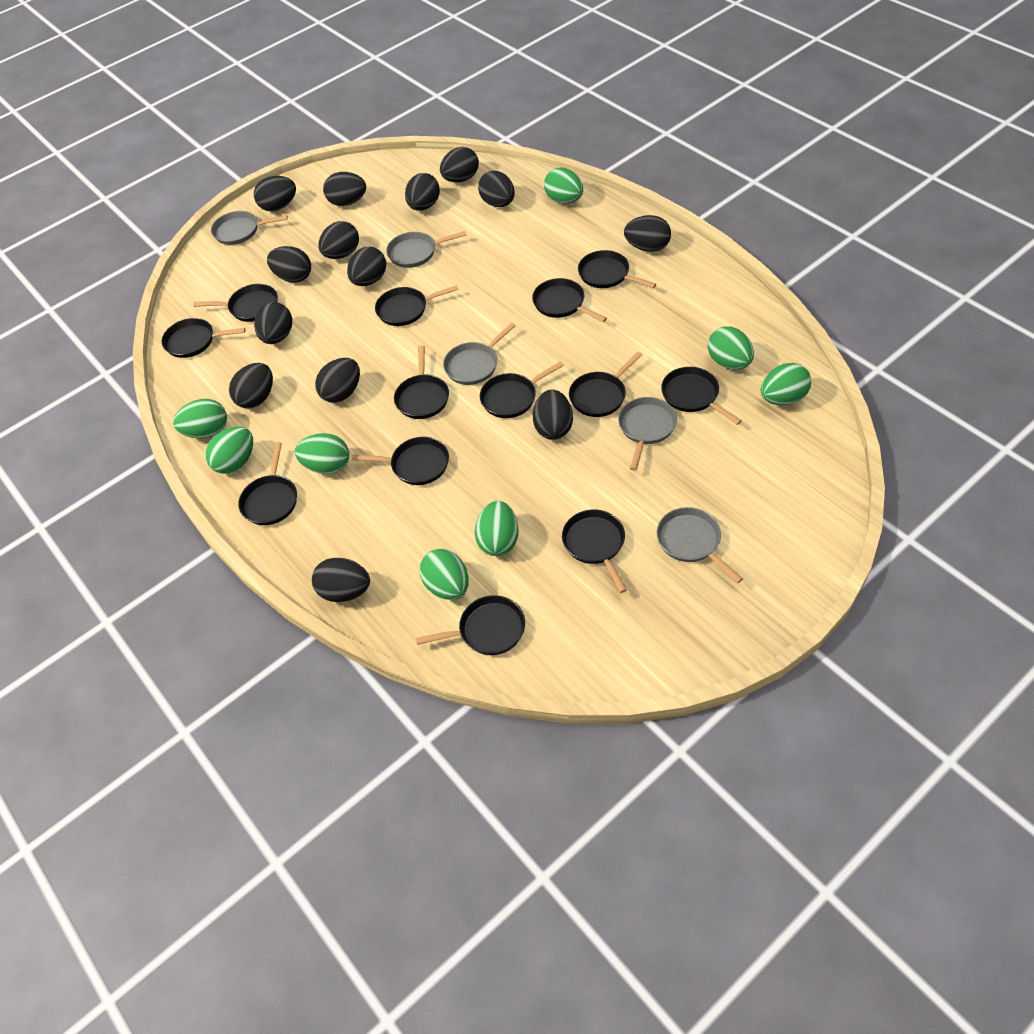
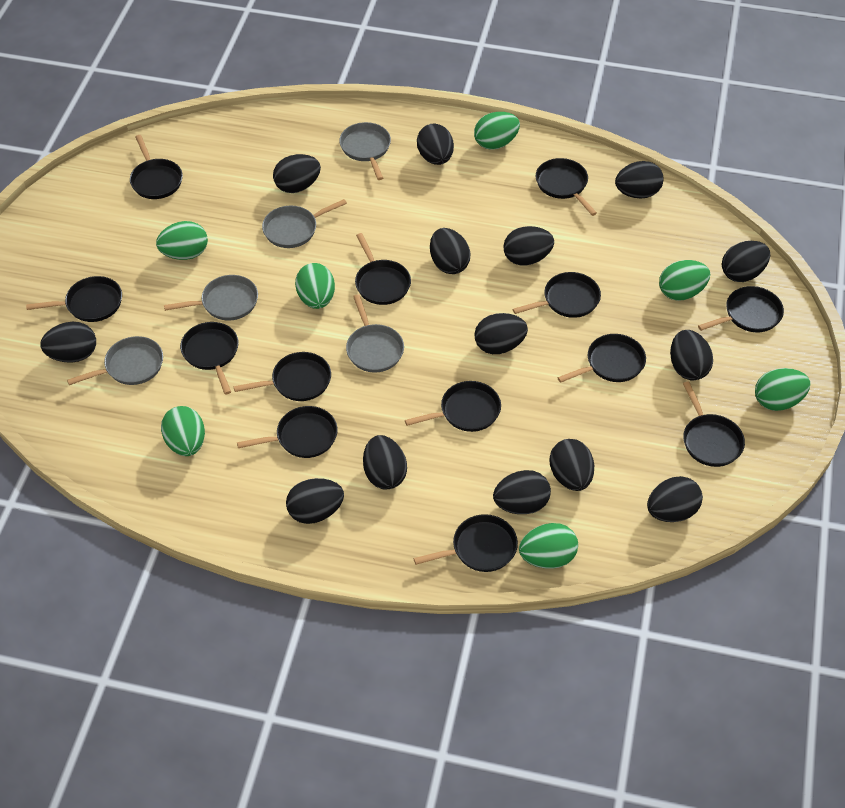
green egg: [173,399,227,438] [205,427,253,474] [295,433,349,474] [420,549,469,600] [475,501,519,556] [544,168,583,204] [708,327,754,369] [761,363,811,405] = 8 -> [156,221,208,260] [161,406,205,456] [295,263,335,309] [474,112,520,150] [519,523,578,569] [659,260,710,301] [755,368,810,411] = 7

